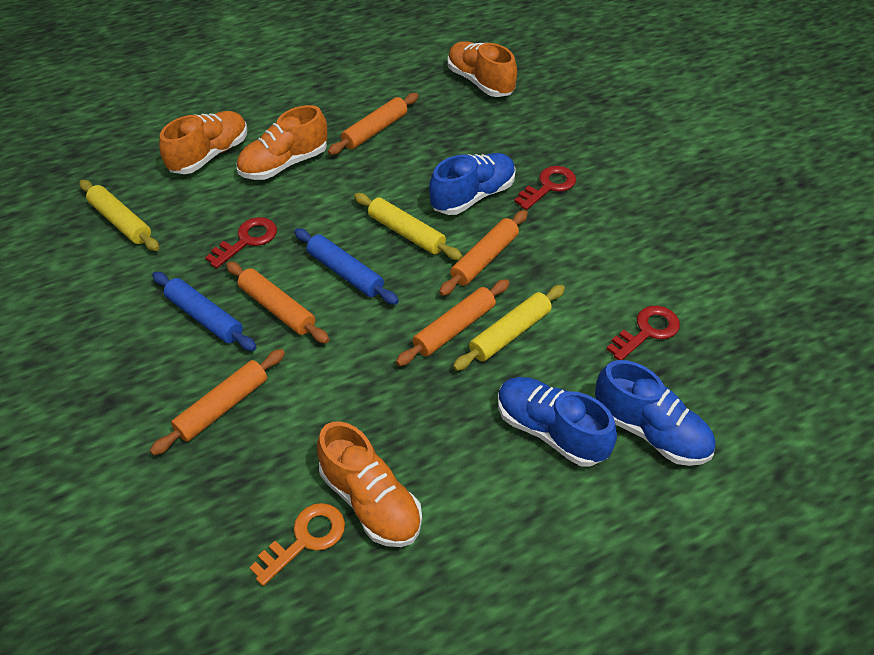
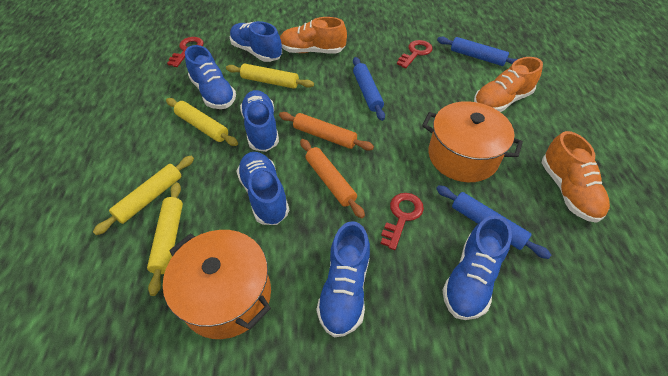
blue rolling pin: [152,272,257,351] [294,228,399,305] = 2 -> [353,57,385,121] [436,185,551,259] [437,37,518,66] = 3
blue shoe: [429,153,516,215] [498,377,617,467] [595,360,715,466] = 3 -> [185,45,236,109] [230,21,282,62] [237,152,289,225] [240,90,279,152] [316,221,370,337] [442,215,512,320] = 6
orange key: [249,503,345,586] = 1 -> none = 0
orange pot: none = 0 -> [163,230,271,339] [422,101,523,182] = 2
orange rolling pin: [150,349,285,455] [226,262,329,344] [328,93,418,155] [396,279,510,366] [439,210,528,296] = 5 -> [279,112,374,151] [300,139,365,218] = 2
orange shoe: [159,111,247,174] [236,105,328,180] [317,421,422,547] [447,41,517,97] = 4 -> [280,17,347,54] [474,57,543,112] [542,131,610,223] = 3
yellow rolling pin: [79,180,159,251] [354,193,462,260] [453,285,565,371] = 3 -> [93,156,194,235] [147,182,183,296] [166,98,238,146] [226,63,314,89] = 4

